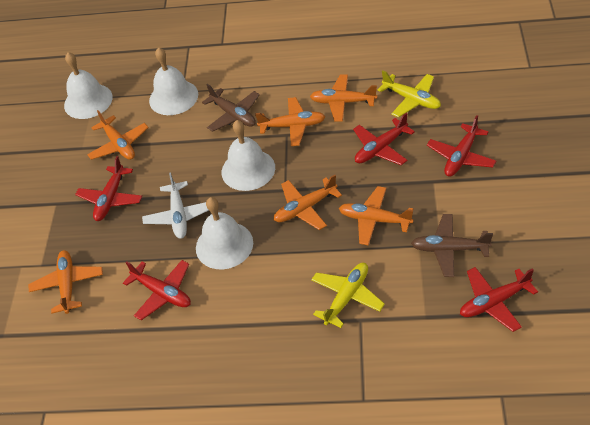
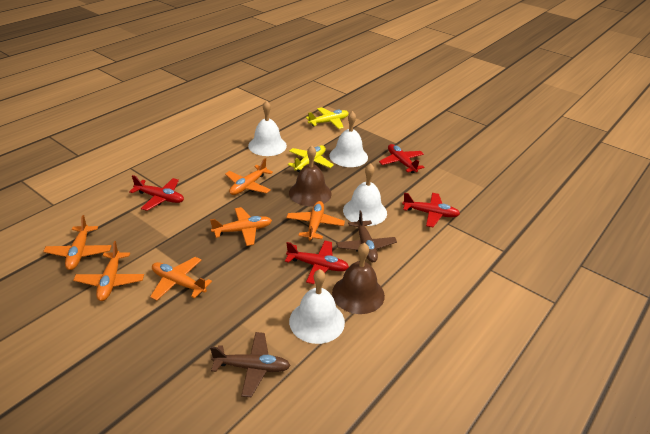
brown bell: none = 0 -> [289,146,332,206] [332,243,385,314] = 2
red plane: [75,156,142,221] [123,260,191,320] [353,113,415,165] [427,115,496,177] [460,267,538,332] = 5 -> [129,175,184,211] [285,241,349,284] [379,144,424,173] [402,193,460,227] = 4
white plane: [142,172,209,239] = 1 -> none = 0

